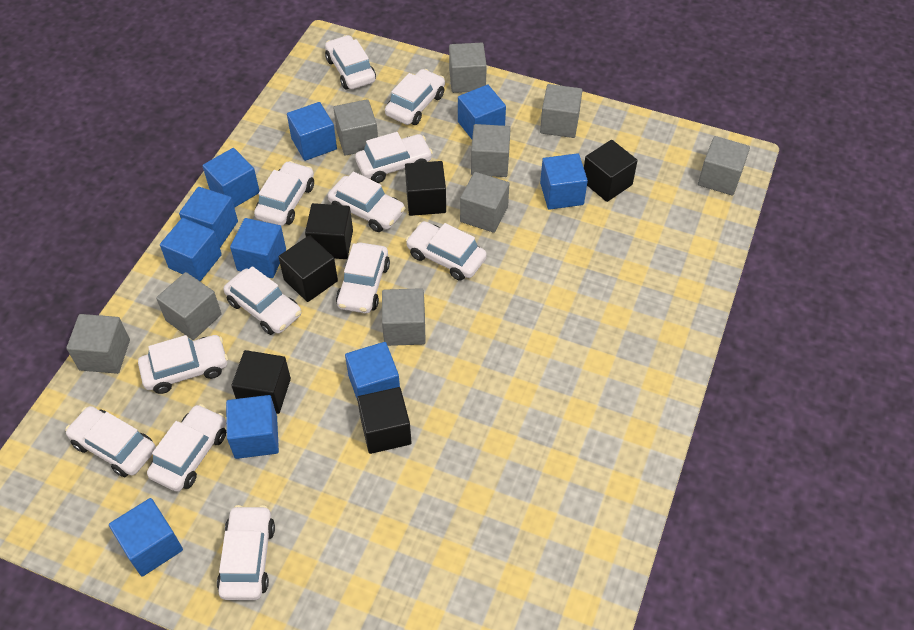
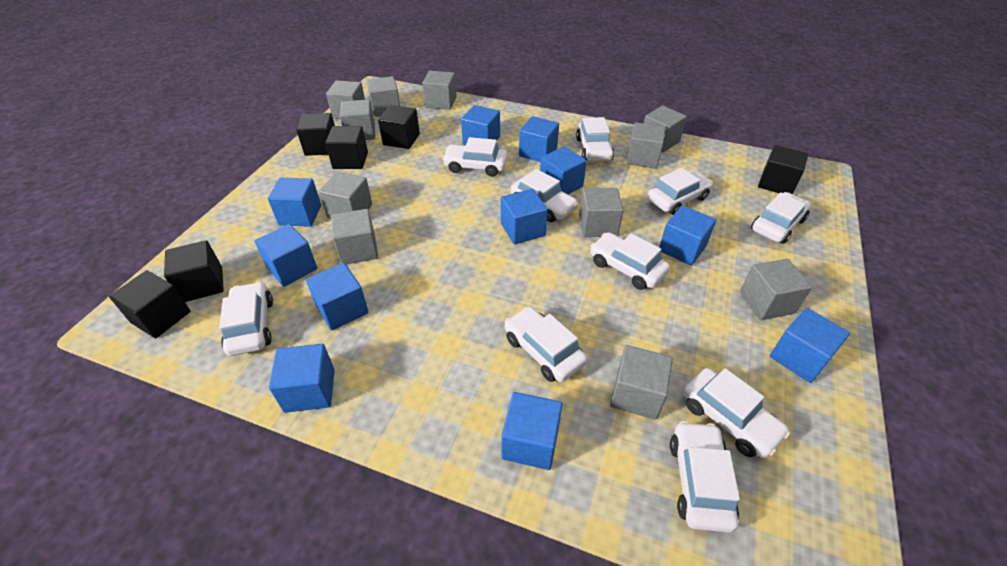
blue cube: [109,498,183,577] [160,218,222,281] [179,187,238,247] [203,148,260,208] [226,395,279,459] [230,218,286,278] [287,102,337,161] [345,342,400,401] [458,85,506,139] [540,153,588,210] = 10 -> [254,224,317,287] [268,178,321,227] [269,344,335,413] [306,263,369,331] [461,105,500,145] [501,189,548,244] [501,392,563,470] [519,116,559,162] [540,146,587,194] [659,205,716,266] [770,308,850,383] = 11
grey cube: [66,314,130,374] [156,272,222,340] [334,99,378,156] [382,288,426,346] [449,43,487,93] [460,172,509,233] [471,124,511,177] [540,84,583,138] [698,136,750,196] = 9 -> [319,172,372,219] [326,80,365,119] [331,209,378,264] [340,99,375,140] [367,76,400,117] [422,71,457,110] [579,188,623,237] [610,345,673,420] [626,122,666,169] [644,106,687,152] [740,259,812,320] = 11
white car: [65,406,156,477] [138,335,228,394] [147,404,226,492] [217,505,275,600] [224,266,301,335] [254,161,314,226] [325,35,376,89] [328,171,405,232] [336,243,390,313] [355,132,433,183] [385,69,445,125] [406,221,487,281] = 12 -> [219,281,273,356] [442,137,508,177] [505,306,587,382] [511,169,578,222] [576,117,614,161] [590,232,670,290] [647,168,713,215] [670,421,740,532] [683,368,790,458] [751,192,811,244] = 10

